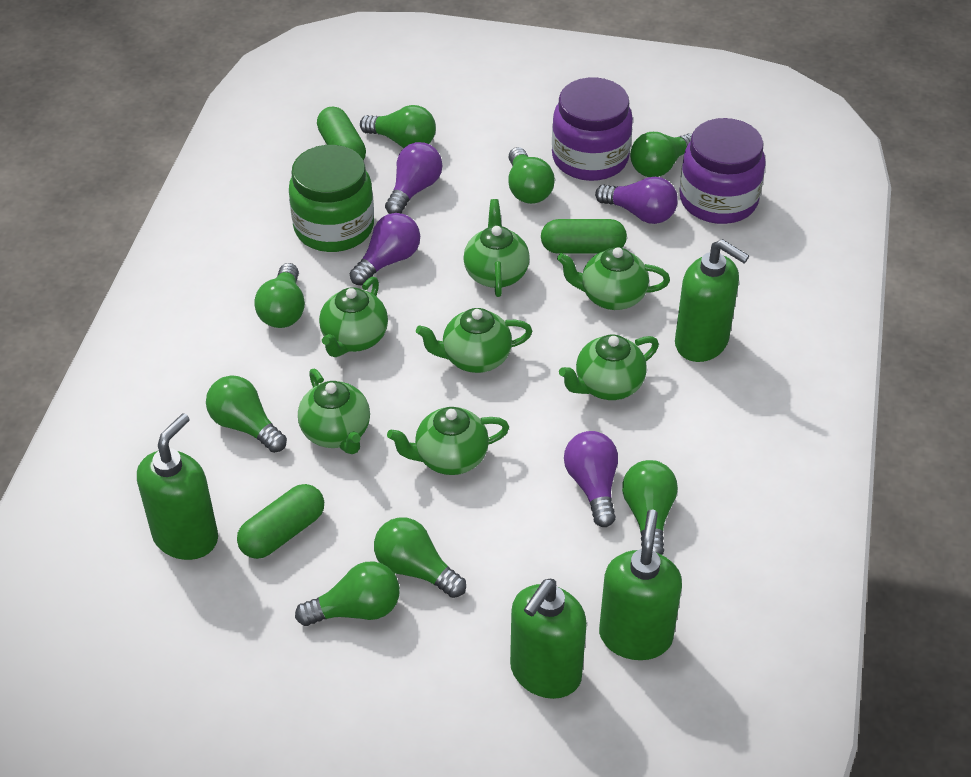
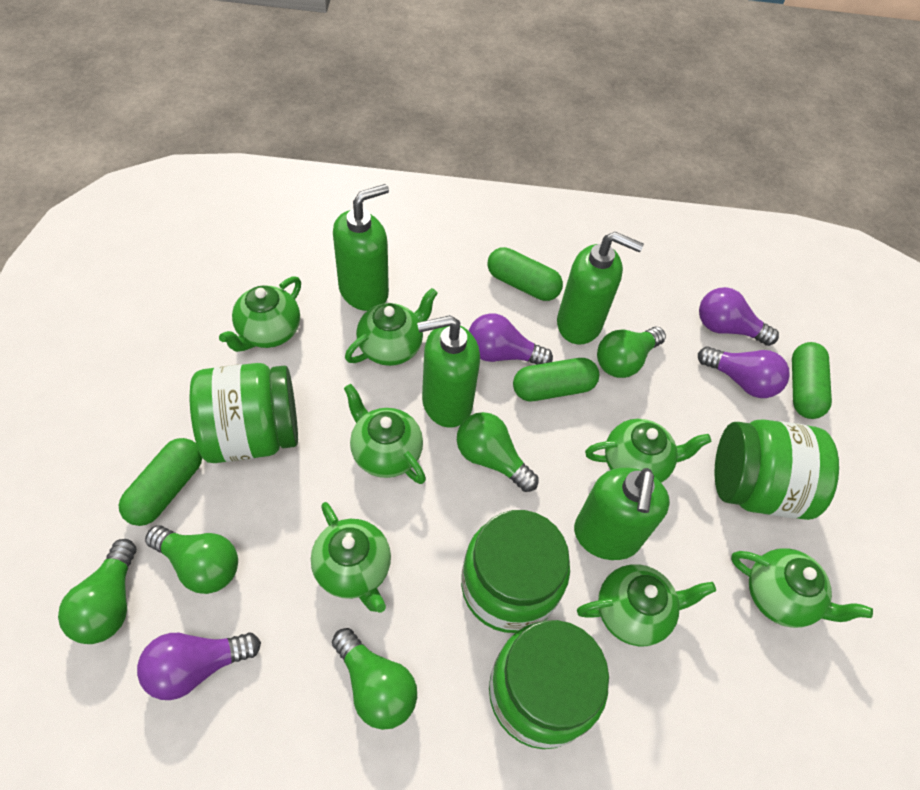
green capsule: [237,484,324,559] [317,106,366,161] [541,219,627,254] = 3 -> [119,438,202,526] [487,247,563,301] [513,358,599,401] [792,342,832,419] = 4
green jar: [289,145,374,252] = 1 -> [190,363,298,463] [461,510,570,633] [489,620,609,749] [715,419,839,520] = 4
green light bulb: [206,376,287,453] [254,263,305,328] [295,562,400,626] [360,105,436,148] [374,517,466,598] [508,147,555,204] [622,460,678,555] [630,132,692,177] = 8 -> [58,539,136,644] [145,525,238,594] [332,628,417,730] [457,412,539,492] [597,327,666,378] = 5
purple jar: [552,77,633,181] [679,118,766,224] = 2 -> none = 0

